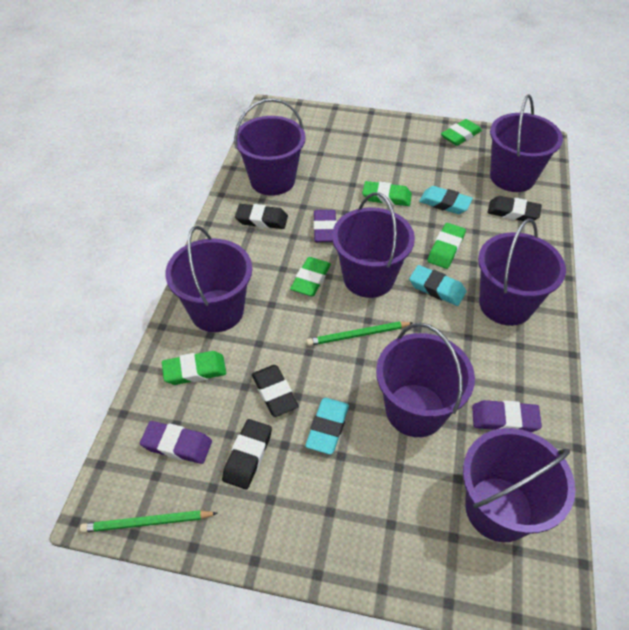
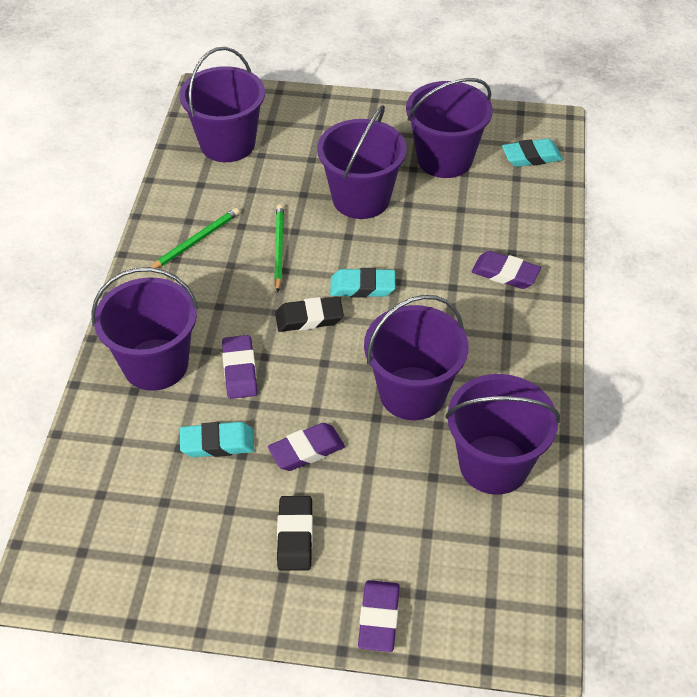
black eraser: [222,419,272,489] [235,204,288,229] [252,365,299,417] [487,196,542,221] = 4 -> [275,297,344,332] [277,496,313,571] = 2
green eraser: [162,351,226,385] [290,257,331,296] [362,181,412,206] [428,223,466,269] [441,119,482,146] = 5 -> none = 0
purple bucket: [165,226,252,332] [234,98,306,196] [332,192,415,298] [376,323,475,437] [463,428,575,542] [478,218,566,326] [490,95,563,192] = 7 -> [91,267,198,391] [179,47,265,162] [317,105,407,219] [364,295,469,420] [406,78,493,178] [445,374,560,495] = 6
purple eraser: [140,421,212,464] [313,210,337,242] [472,400,542,432] = 3 -> [222,335,257,399] [268,423,345,471] [358,580,400,652] [472,251,541,289] = 4

